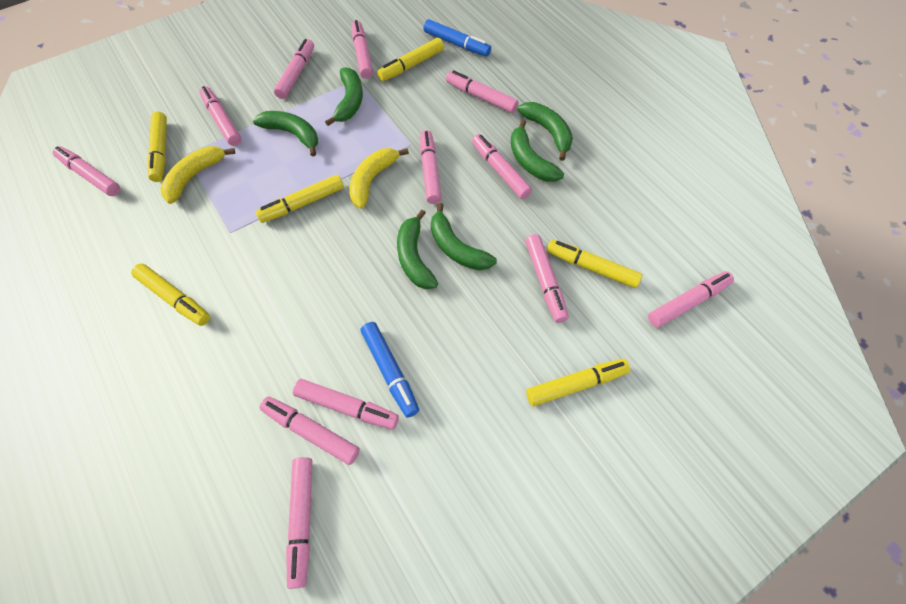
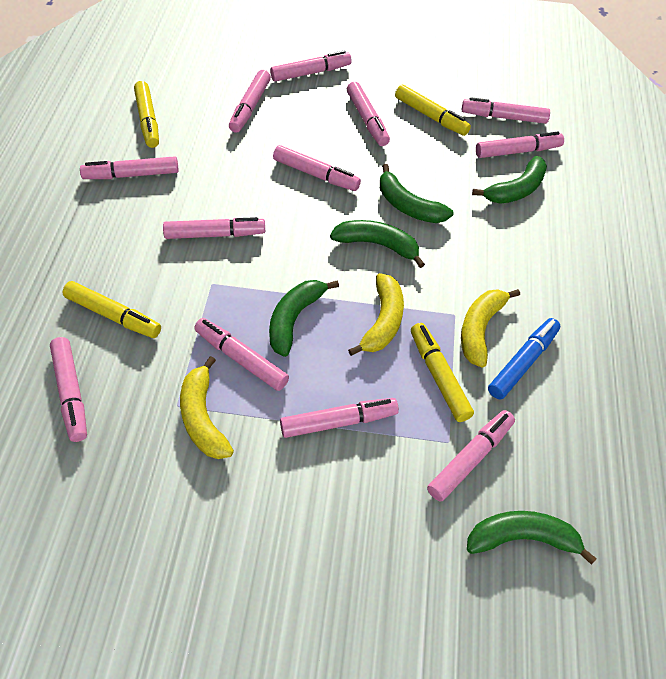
blue marker: [361,322,419,418] [423,19,491,56] = 2 -> [488,318,560,400] = 1
green banana: [253,111,318,157] [325,67,363,126] [397,210,438,289] [431,203,497,270] [511,119,564,182] [517,102,573,161] = 6 -> [269,280,339,357] [330,220,425,268] [380,164,454,223] [467,511,597,565] [472,156,547,204] = 5
yellow banana: [160,146,235,204] [349,148,409,209] = 2 -> [180,356,234,459] [348,273,404,356] [461,289,520,368] = 3
yellow marker: [131,264,210,326] [147,111,167,182] [255,175,344,223] [377,38,444,81] [526,359,630,406] [547,240,642,288] = 6 -> [62,281,161,338] [134,81,159,148] [395,85,471,136] [411,323,474,422] = 4

